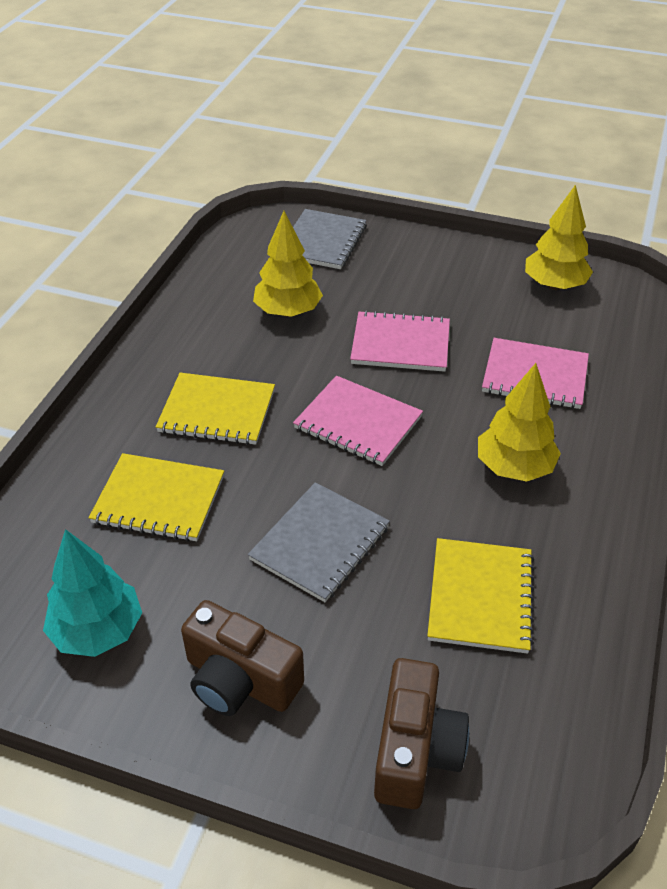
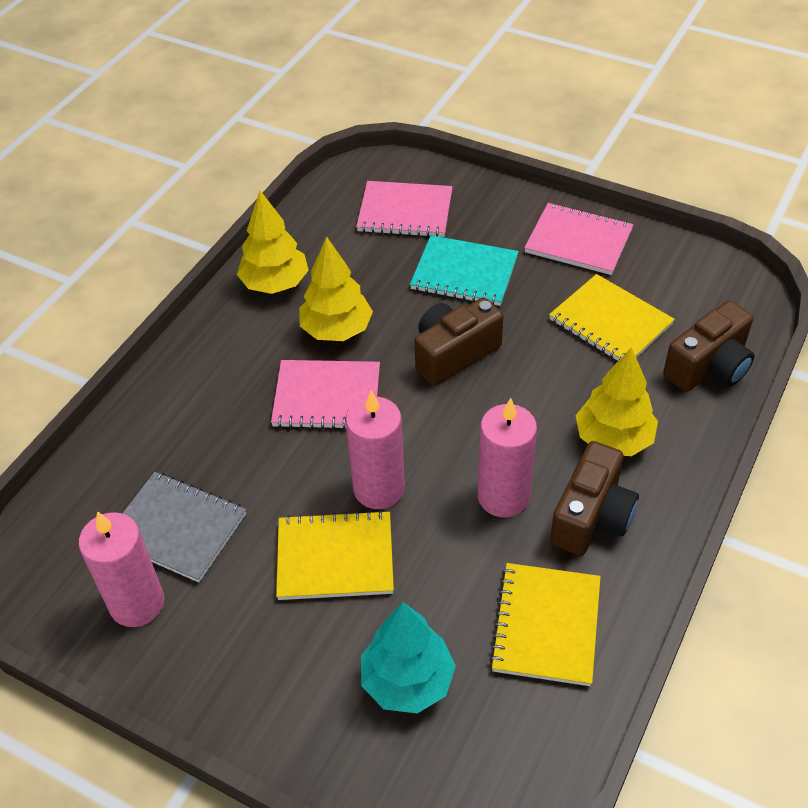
brown camera: [181,600,304,716] [374,658,469,809] = 2 -> [415,297,504,386] [550,441,639,556] [663,301,755,392] = 3
grey notebook: [248,482,390,602] [293,209,367,269] = 2 -> [122,472,246,582] = 1
pink candle: none = 0 -> [79,511,165,627] [345,390,405,509] [478,398,537,517] = 3
turquoise notebook: none = 0 -> [410,235,519,306] = 1

